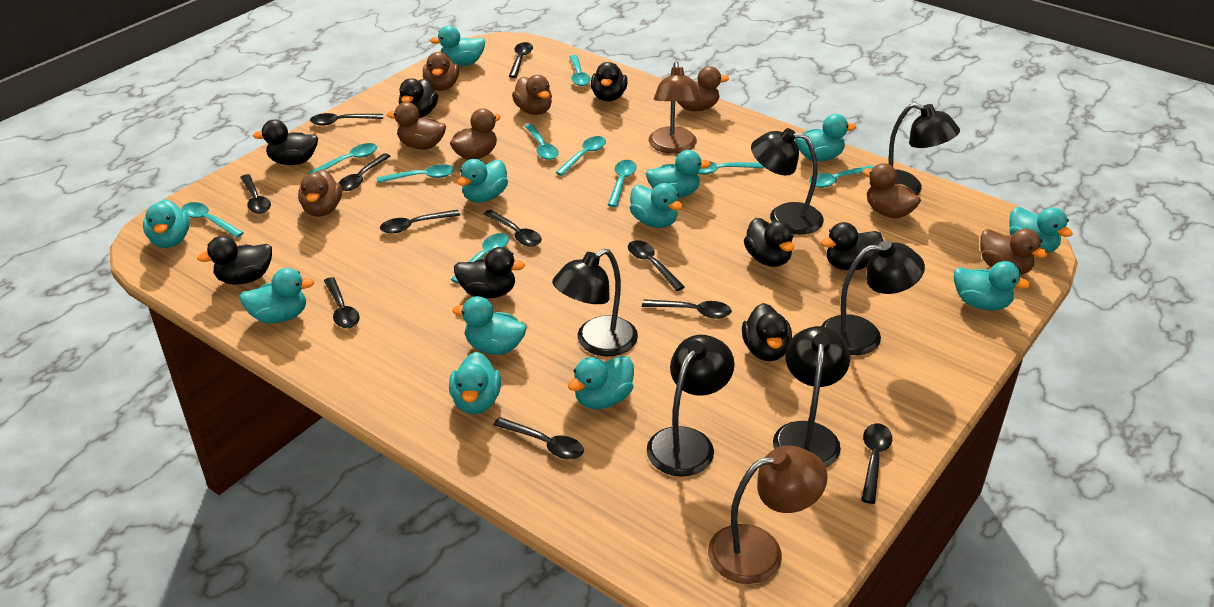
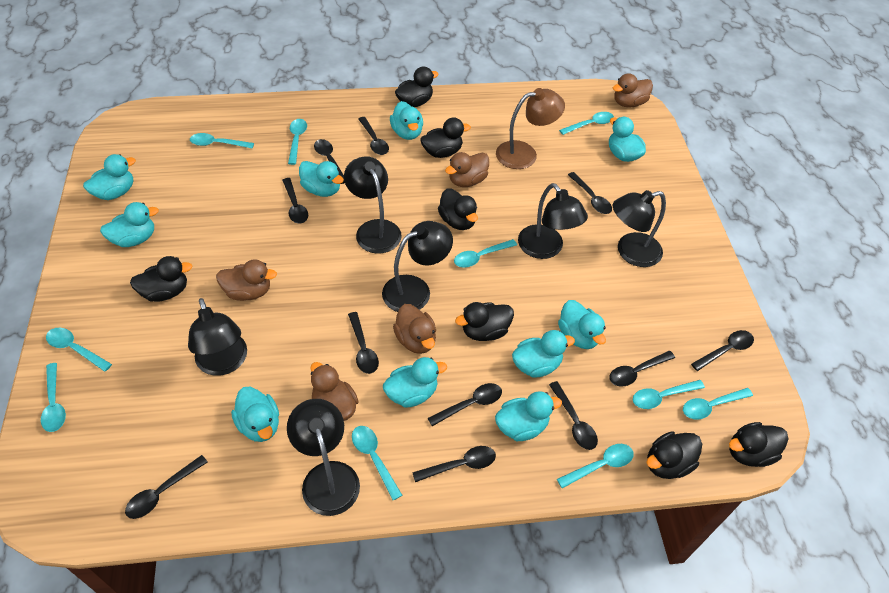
black duck: [197,236,272,285] [253,120,318,165] [399,78,438,118] [454,247,525,298] [591,62,627,101] [742,303,792,361] [744,218,794,267] [821,222,883,271] = 8 -> [130,256,192,302] [395,66,438,107] [420,117,471,158] [438,188,478,230] [455,302,514,341] [646,431,702,479] [729,422,788,467] = 7
brown duck: [298,169,342,217] [387,102,446,150] [423,52,459,91] [450,109,501,160] [512,75,552,115] [677,66,729,111] [862,163,921,218] [980,229,1048,275] = 8 -> [216,259,277,301] [310,362,359,421] [393,304,436,354] [445,152,489,187] [613,73,653,107] = 5
brown lamp: [648,62,701,154] [708,446,828,584] = 2 -> [496,88,565,169] = 1
turquoise duck: [143,199,190,248] [239,268,314,323] [430,26,485,66] [449,352,501,414] [452,296,527,355] [457,159,508,203] [568,356,634,409] [630,183,682,228] [646,150,711,198] [795,114,856,161] [954,261,1030,311] [1009,207,1073,253] = 12 -> [83,154,136,200] [100,202,159,247] [231,387,279,442] [299,161,344,197] [383,357,447,408] [390,101,423,140] [495,391,562,441] [512,330,575,377] [558,300,606,349] [609,117,646,162] = 10

